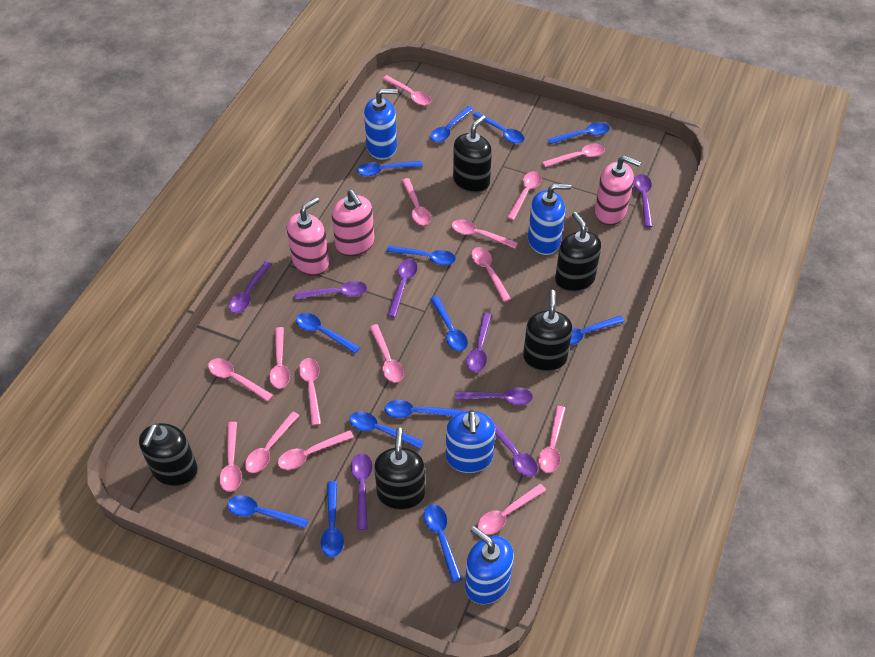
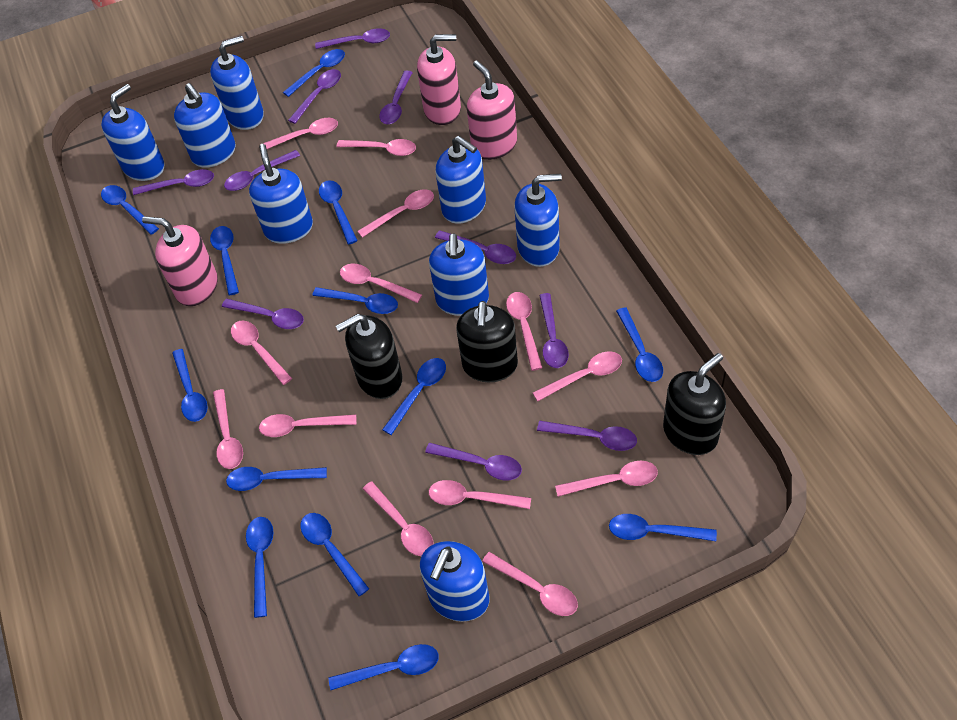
black soap dispenser: [139,423,198,486] [374,427,425,510] [453,115,492,193] [523,290,573,372] [555,212,601,292] = 5 -> [336,314,403,399] [456,301,518,382] [663,353,726,455] = 3
blue soap dispenser: [364,89,397,160] [446,410,495,473] [465,526,514,604] [528,184,571,255] = 4 -> [101,84,165,181] [174,83,236,168] [210,36,264,130] [249,144,313,244] [420,541,489,622] [429,233,489,316] [436,136,486,224] [514,174,562,267] = 8
pink spoon: [208,358,273,402] [220,422,242,492] [245,411,300,473] [269,327,290,388] [278,430,354,470] [299,358,321,426] [370,324,404,383] [383,75,431,105] [402,178,431,225] [452,219,518,249] [471,247,511,302] [478,483,546,535] [507,171,542,220] [538,406,566,473] [542,144,605,167] = 15 -> [213,389,243,469] [231,321,292,385] [259,414,357,437] [263,118,338,149] [337,139,416,156] [340,264,422,303] [357,189,434,238] [363,481,433,556] [429,480,531,509] [482,552,578,616] [506,292,542,371] [533,351,622,401] [555,461,658,497] = 13
purple spoon: [228,261,272,313] [295,281,367,299] [351,453,373,530] [388,259,418,317] [455,387,533,405] [466,313,492,372] [490,417,538,477] [634,174,653,227] = 8 -> [133,169,214,195] [222,299,304,329] [224,150,300,191] [288,69,341,124] [315,28,390,49] [379,70,413,124] [425,443,522,481] [435,230,516,264] [537,421,637,451] [539,293,569,368] = 10

